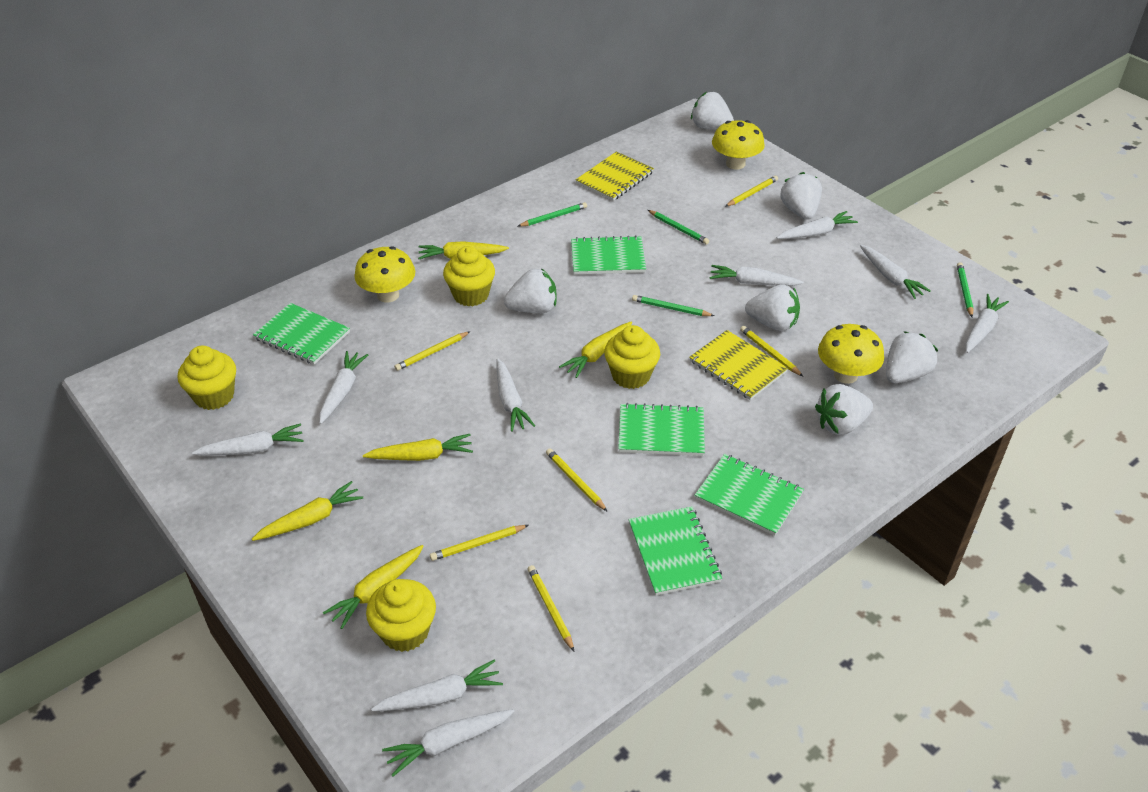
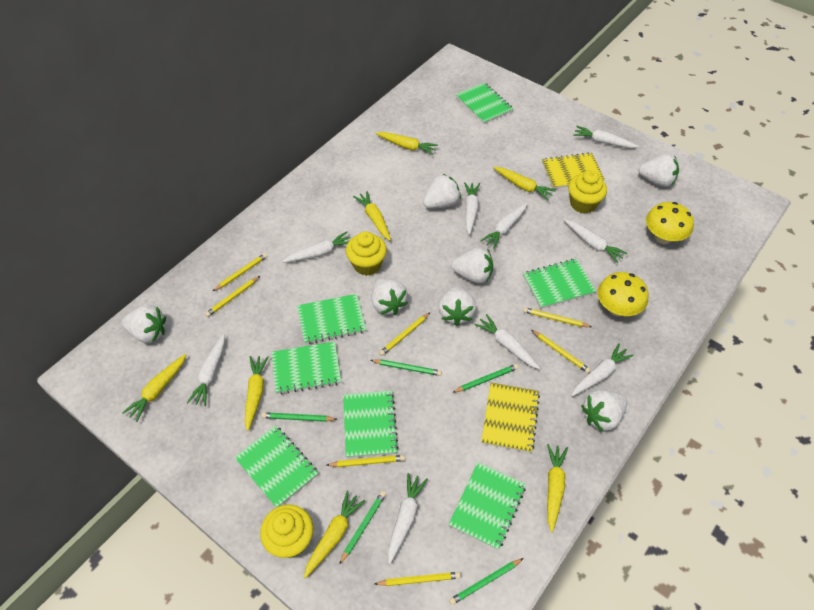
green notebook: [253,303,350,365] [571,235,646,275] [618,403,705,456] [629,506,722,595] [695,454,804,536] = 5 -> [234,425,318,508] [272,341,341,395] [297,294,366,344] [343,391,399,458] [448,462,526,550] [456,82,513,124] [523,259,596,309] = 7
green pencil: [518,202,587,227] [632,295,714,316] [648,210,709,245] [957,262,974,317] = 4 -> [261,412,337,422] [339,491,386,565] [371,359,442,376] [449,558,524,605] [452,364,519,393] = 5
white strawberry: [504,269,557,313] [691,92,734,130] [745,284,800,331] [780,172,822,220] [815,384,873,435] [886,331,938,383] = 6 -> [122,305,166,343] [372,278,408,315] [423,174,461,208] [439,286,476,326] [451,248,493,284] [581,390,627,432] [638,154,679,187] = 7
yellow carrot: [252,481,363,541] [323,545,424,629] [363,434,473,461] [418,241,509,259] [559,321,632,378] = 5 -> [122,354,186,422] [245,356,269,431] [304,490,365,578] [353,191,391,241] [376,132,438,155] [493,167,556,201] [547,444,568,532] = 7
yellow cupcake: [178,346,236,410] [366,579,436,652] [443,246,495,306] [604,325,660,389] = 4 -> [260,504,313,558] [346,231,387,276] [568,170,607,213] = 3
yellow mushroom: [354,246,415,303] [712,120,765,170] [818,324,884,384] = 3 -> [598,272,648,316] [646,202,694,244] = 2
yellow pencil: [394,331,471,371] [430,525,529,561] [528,565,574,651] [546,449,608,512] [725,176,778,207] [740,326,803,376] = 6 -> [205,276,260,317] [213,253,268,291] [326,455,405,467] [375,572,461,586] [379,312,431,356] [523,307,592,327] [532,330,591,373] = 7

